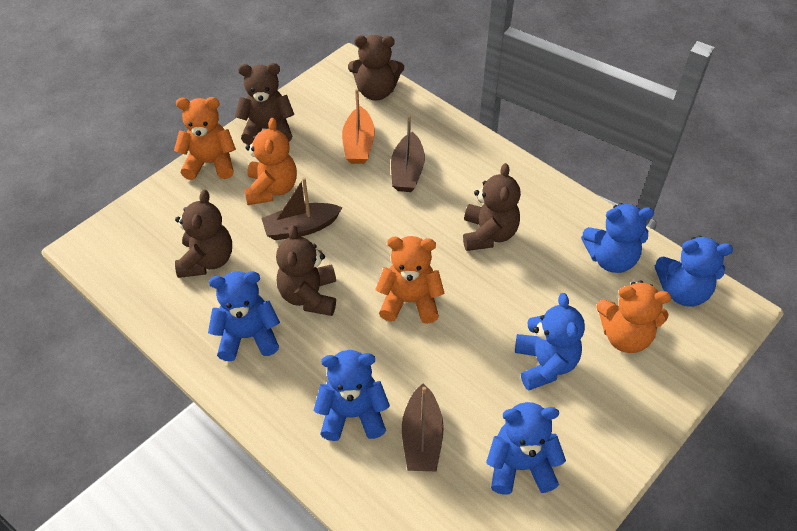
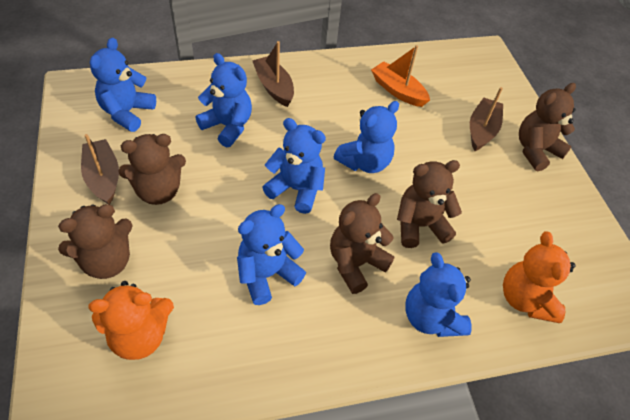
orange teddy bear: [174,97,236,180] [244,118,297,205] [375,236,445,324] [596,280,671,353] = 4 -> [89,281,174,360] [503,232,576,323] = 2

